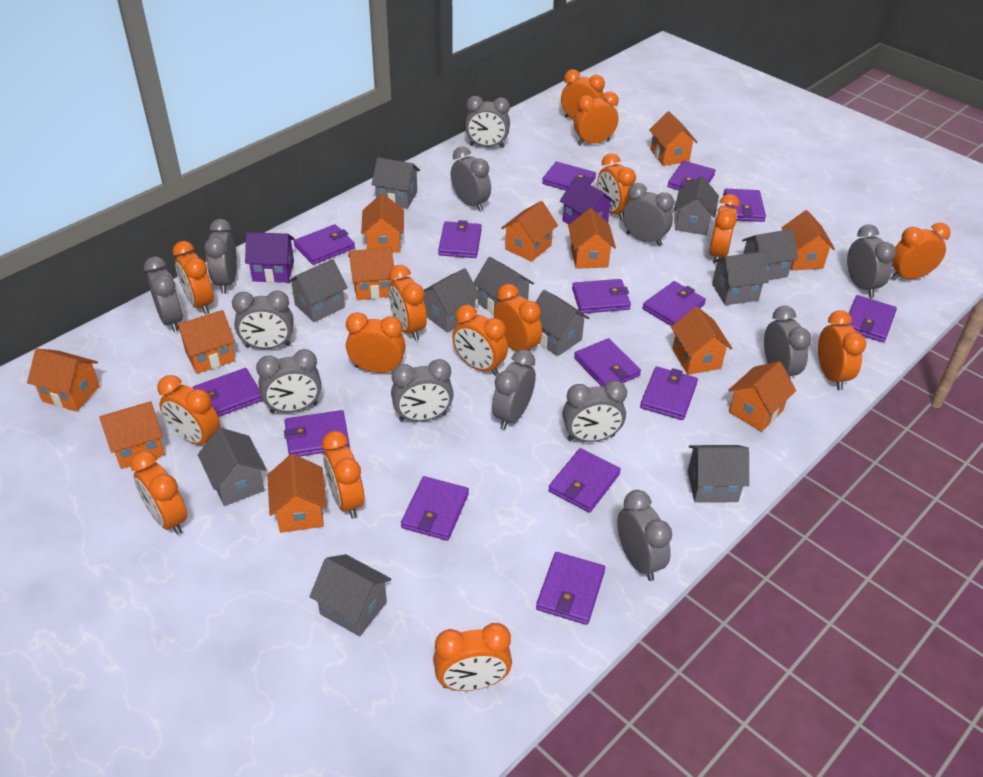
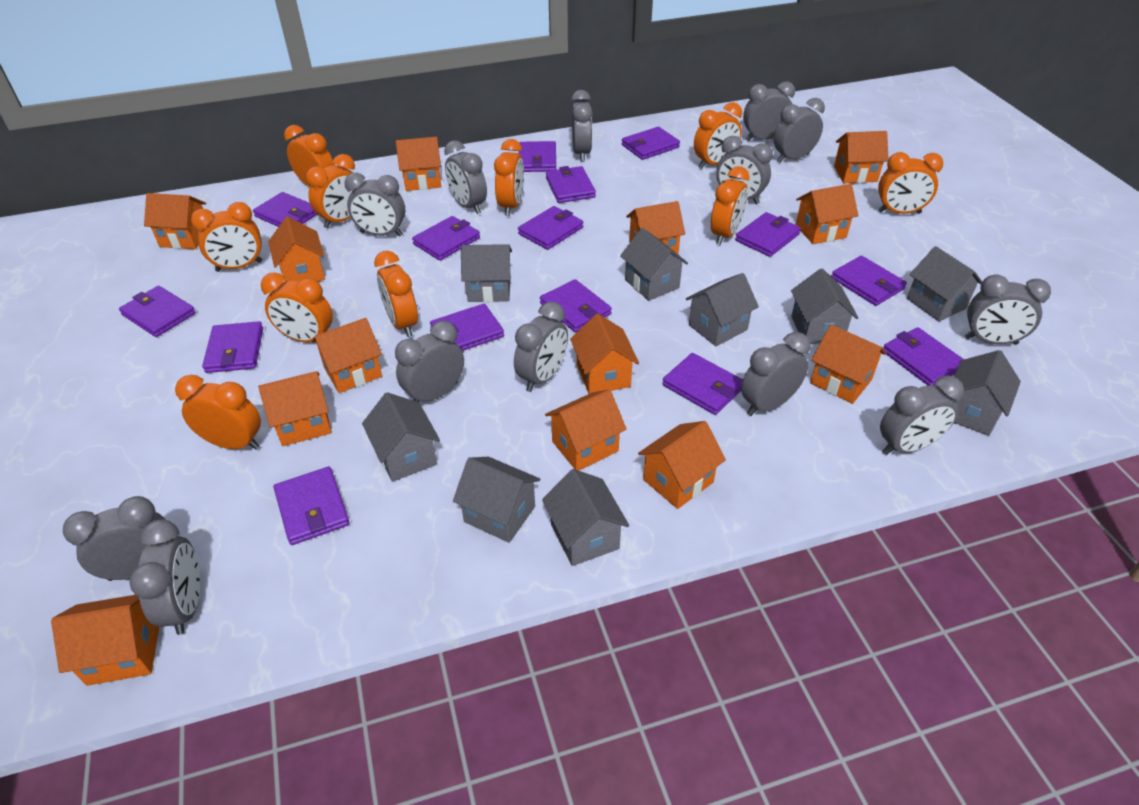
grey house: [198,428,267,506] [287,259,348,322] [309,554,391,636] [371,157,420,209] [424,268,481,333] [473,257,534,314] [535,290,590,356] [674,176,719,235] [688,445,749,503] [712,252,769,305] [742,229,798,280] = 11 -> [362,392,440,482] [453,457,540,543] [461,244,512,302] [542,469,629,566] [620,228,688,301] [686,273,759,346] [791,268,858,344] [907,246,982,321] [954,350,1021,436] = 9
orange clock: [130,451,187,535] [158,375,220,445] [173,241,214,315] [322,431,365,519] [346,312,406,373] [389,265,427,340] [433,623,512,691] [452,305,508,376] [494,284,542,351] [561,69,605,119] [574,92,619,145] [597,153,636,221] [709,194,740,265] [818,310,866,390] [891,223,951,280] = 15 -> [175,375,261,449] [191,202,263,272] [261,272,333,342] [284,125,334,187] [306,154,355,228] [374,251,418,337] [494,139,524,216] [694,102,742,169] [711,166,750,245] [878,152,944,214] = 10
orange house: [27,348,100,412] [99,401,165,469] [176,310,235,374] [267,454,327,533] [348,247,394,300] [361,193,404,253] [501,201,558,262] [568,208,616,269] [649,111,698,166] [671,306,732,375] [729,361,796,432] [782,210,835,270] = 12 -> [51,595,159,686] [144,193,206,249] [258,371,332,446] [268,217,325,282] [312,318,382,393] [396,137,441,191] [545,390,627,470] [570,314,639,394] [626,201,685,254] [638,421,726,509] [796,184,858,244] [810,325,886,404] [834,131,889,183] = 13
purple house: [245,232,294,283] [560,177,615,224] = 2 -> none = 0

